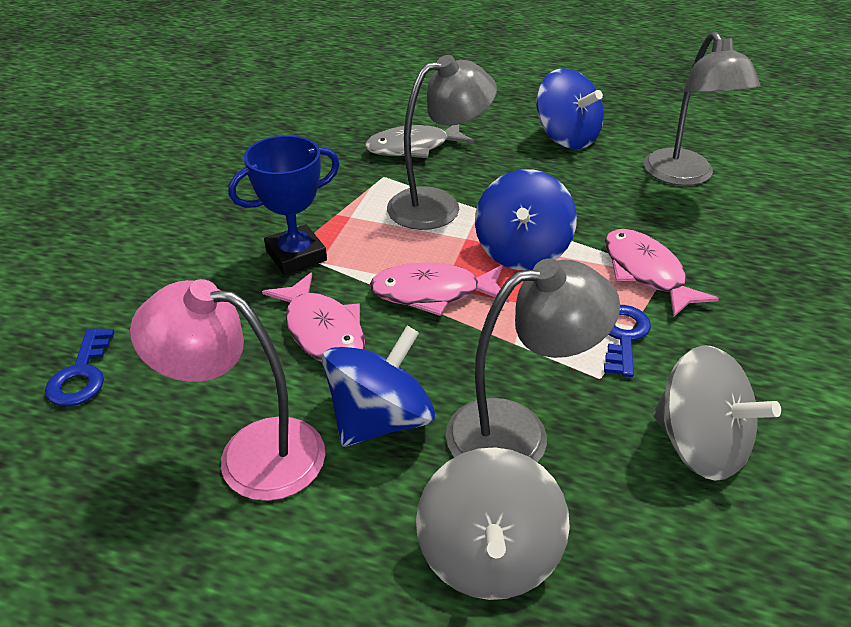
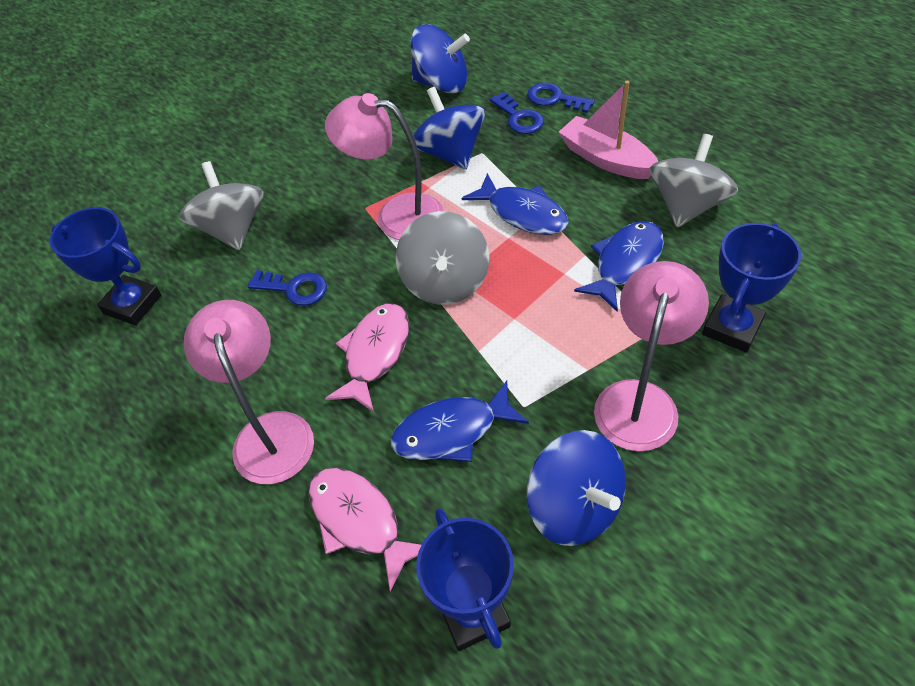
blue fish: none = 0 -> [391,381,529,462] [462,173,569,235] [574,221,664,312] = 3
blue key: [45,328,115,407] [604,305,651,377] = 2 -> [248,270,327,306] [490,92,544,134] [527,83,595,113] = 3
blue trophy: [228,135,340,275] = 1 -> [50,207,161,326] [416,508,514,651] [702,223,801,352] = 3
grey fish: [365,124,474,158] = 1 -> none = 0
grey lamp: [387,55,497,230] [446,258,620,463] [644,31,760,186] = 3 -> none = 0
grey spinning top: [416,447,570,600] [653,346,781,481] = 2 -> [179,161,264,250] [396,211,489,305] [650,134,738,227] = 3
pink boat: none = 0 -> [559,81,658,179] = 1
pink fish: [262,272,365,362] [370,262,509,316] [605,229,719,317] = 3 -> [308,468,421,592] [325,304,409,412] = 2
pink lamp: [130,279,325,501] = 1 -> [184,300,314,484] [325,93,444,240] [594,261,709,451] = 3

